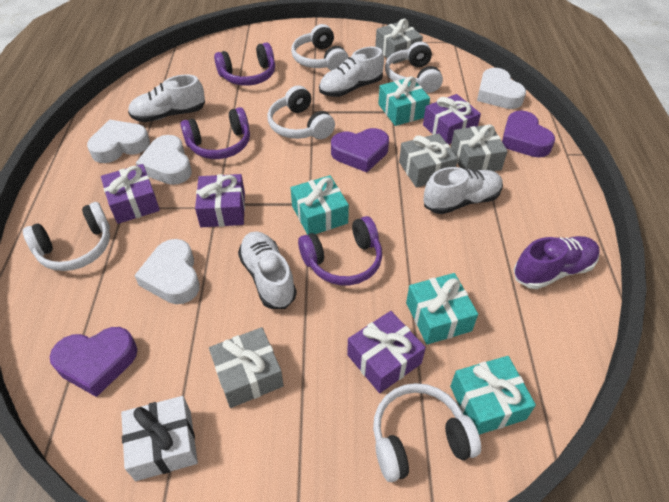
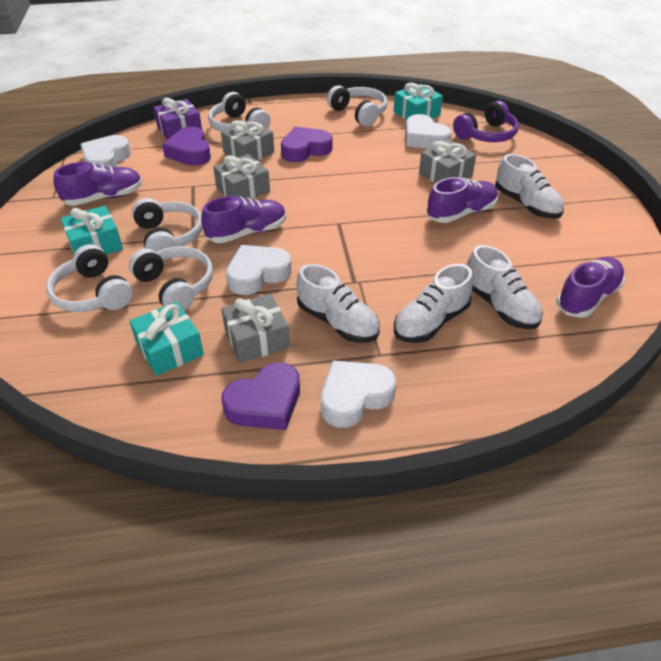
purple gift: [101,164,160,224] [195,174,245,227] [347,311,426,393] [423,94,481,145] = 4 -> [153,98,202,140] = 1
purple headphones: [180,107,250,159] [214,42,275,86] [298,216,382,285] = 3 -> [453,101,519,142] = 1
purple shoe: [513,236,600,289] = 1 -> [54,162,142,206] [201,196,286,243] [427,177,498,223] [556,257,625,318] = 4
turquoise gift: [291,175,349,235] [378,76,430,126] [406,273,478,345] [450,356,536,435] = 4 -> [60,206,123,255] [129,302,204,376] [393,83,443,120] = 3
white gift: [121,396,198,481] = 1 -> none = 0

